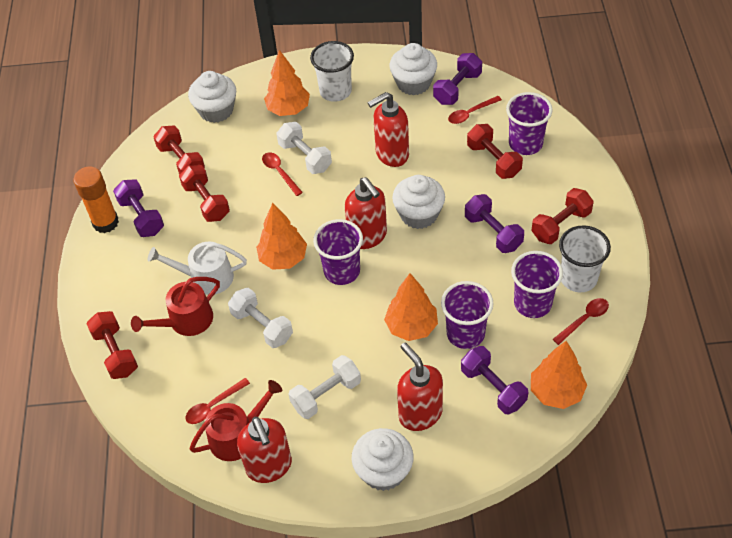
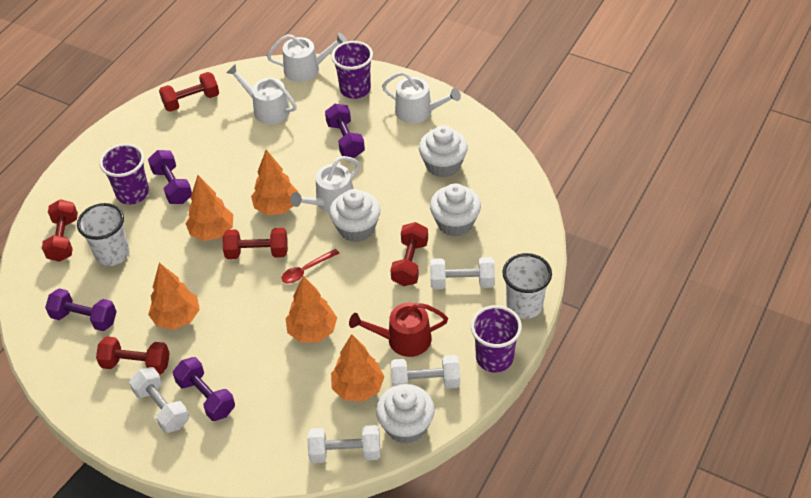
orange glue stick: [74,167,119,233] = 1 -> none = 0
orange tree: [256,203,307,270] [264,50,310,116] [384,273,438,341] [531,341,587,409] = 4 -> [148,263,200,330] [185,175,233,241] [251,150,298,215] [285,276,337,343] [331,334,385,402] = 5
purple cup: [313,219,363,285] [441,281,494,349] [506,92,553,155] [511,251,563,318] = 4 -> [99,143,149,205] [331,41,373,99] [471,305,522,372] = 3
red soap dispenser: [237,417,292,483] [345,177,387,249] [367,92,409,167] [397,343,443,431] = 4 -> none = 0
red spoon: [185,378,250,424] [262,152,303,196] [448,96,502,124] [553,298,609,345] = 4 -> [281,249,340,283] = 1
red watering can: [131,277,220,336] [190,380,282,461] = 2 -> [349,303,448,357] = 1
white dumbbell: [228,288,293,348] [277,122,332,174] [288,355,361,419] = 3 -> [129,367,189,433] [308,425,380,463] [391,355,460,389] [430,257,495,289] = 4
white watering can: [148,242,247,295] = 1 -> [226,64,297,124] [267,33,347,82] [290,156,360,212] [382,72,461,123] = 4

